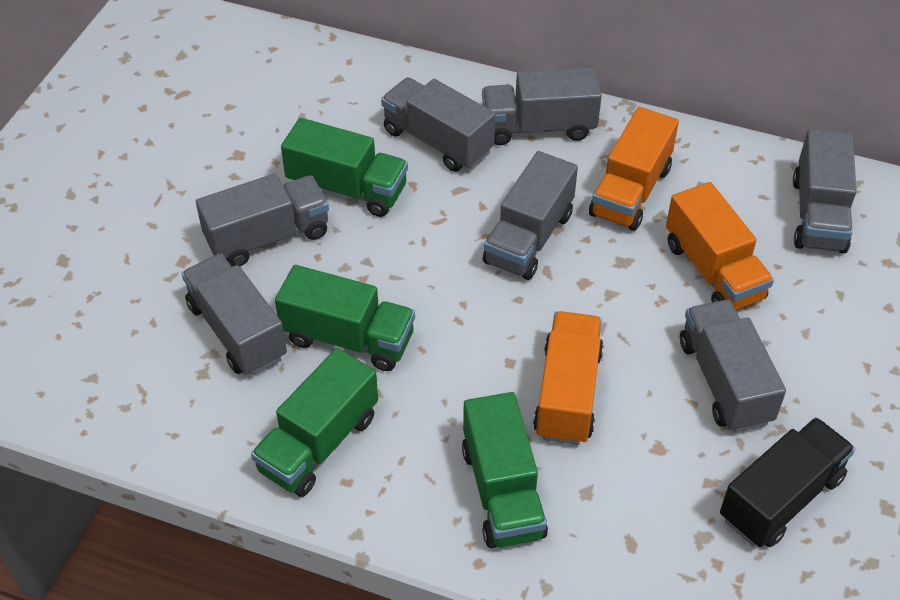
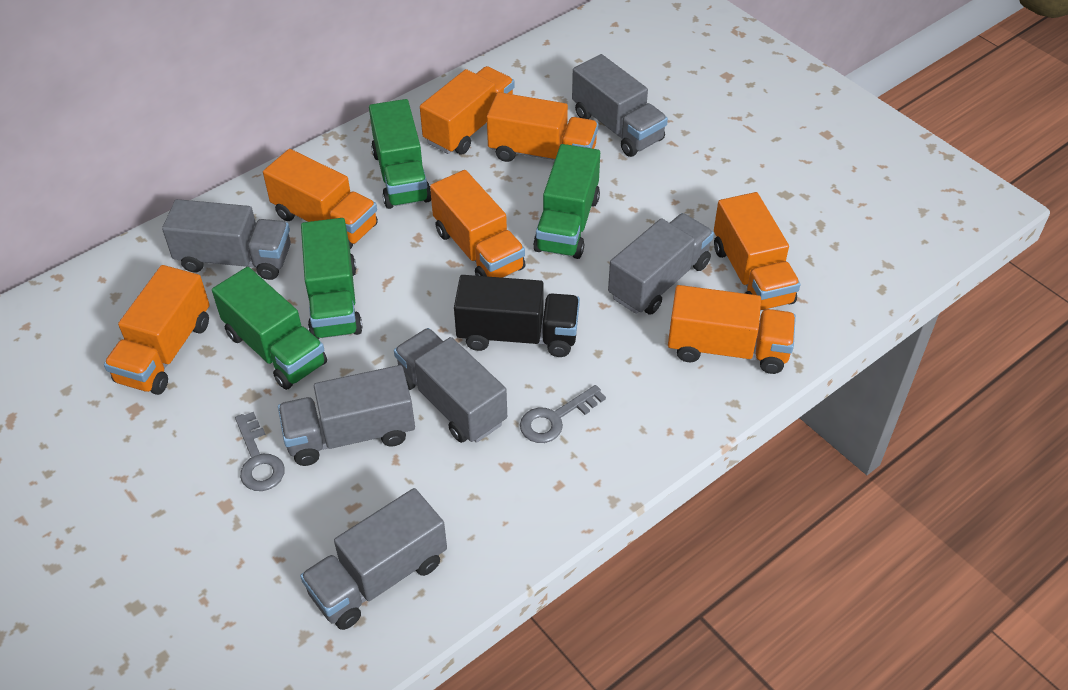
grey key: none = 0 -> [235,412,285,491] [520,385,606,443] = 2
grey truck: [182,254,287,375] [196,173,329,267] [381,77,496,172] [482,67,602,145] [483,151,578,280] [680,300,786,432] [793,129,856,254] = 7 -> [162,199,291,280] [278,365,415,466] [300,488,447,630] [394,328,507,443] [572,54,668,157] [608,213,714,315] = 6
orange truck: [533,311,604,445] [589,107,679,231] [666,182,774,310] = 3 -> [104,265,210,395] [263,149,378,249] [420,66,515,154] [430,170,526,278] [487,92,598,162] [668,285,796,374] [714,192,801,311] = 7

